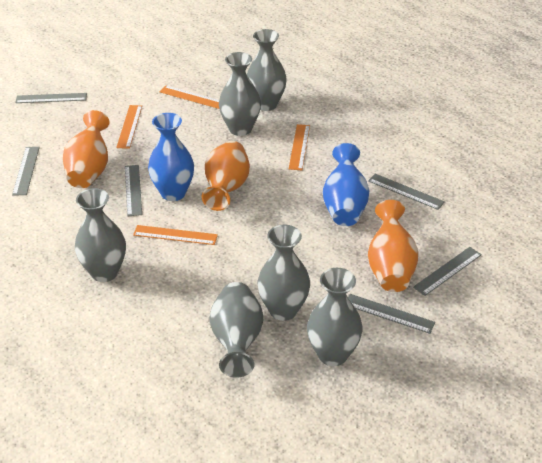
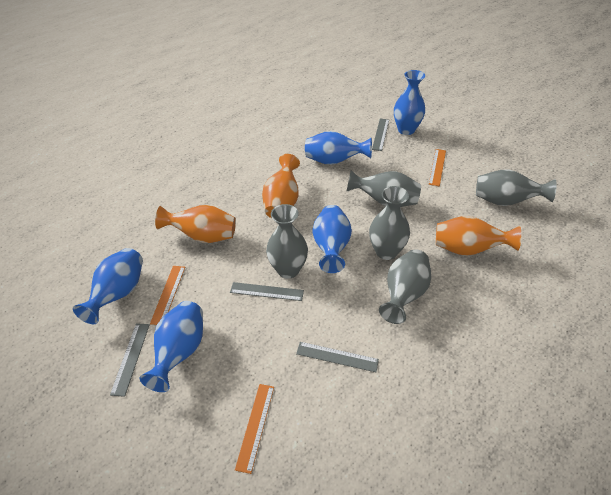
blue vase: [148,113,194,201] [323,143,369,226] = 2 -> [73,248,143,324] [140,301,203,392] [305,131,372,165] [312,205,352,273] [394,70,425,135] = 5
grey ruler: [12,147,40,195] [15,93,87,103] [125,165,142,216] [348,294,435,334] [368,174,445,210] [413,247,482,296] = 6 -> [110,323,150,397] [230,282,304,301] [296,342,379,372] [372,119,389,151] = 4
grey vase: [75,188,126,282] [210,282,263,378] [219,52,261,136] [247,29,287,111] [258,225,310,321] [307,268,363,366] = 6 -> [266,204,308,279] [346,170,421,207] [369,186,410,260] [379,249,431,324] [476,169,557,206] = 5
orange ruler: [116,105,142,149] [133,225,218,245] [159,86,219,109] [289,124,310,171] = 4 -> [150,266,185,325] [235,384,274,474] [429,149,446,186] = 3

